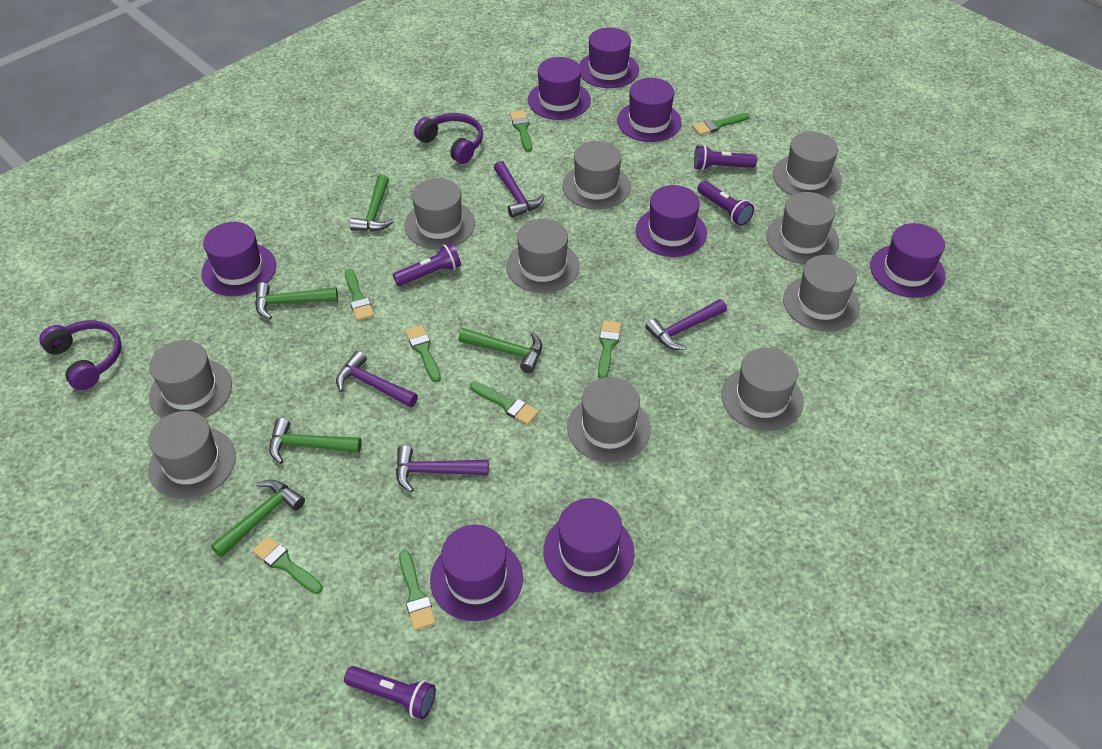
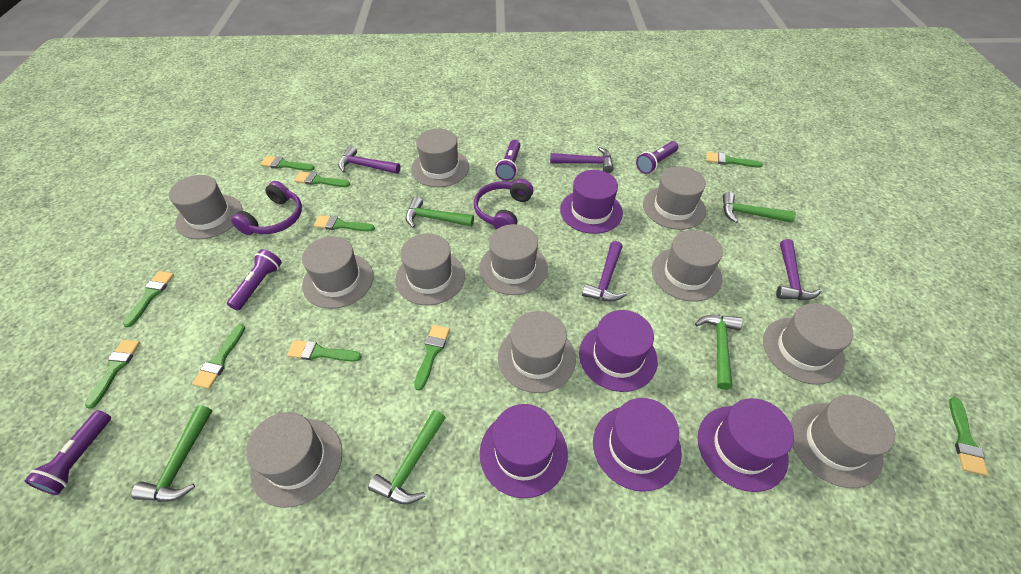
green brush: [252,536,323,594] [345,269,374,321] [399,550,436,630] [405,325,441,382] [470,382,539,425] [510,111,532,152] [598,320,621,378] [693,113,750,135] = 8 -> [85,340,140,409] [123,271,174,328] [192,324,245,389] [260,156,315,171] [287,340,362,362] [294,171,350,187] [314,215,375,231] [414,325,450,390] [706,152,763,168] [949,397,988,476] = 10
grey hat: [148,411,236,499] [149,340,232,418] [404,178,475,249] [506,219,580,293] [562,141,631,209] [567,377,651,463] [721,348,804,431] [767,192,839,264] [773,132,842,197] [783,255,860,332] = 10 -> [169,175,242,240] [246,412,342,508] [302,236,374,309] [395,233,465,305] [411,128,469,187] [479,224,548,295] [498,311,576,393] [643,166,706,230] [652,230,723,302] [763,303,853,385] [790,395,895,488] = 11
purple hat: [201,222,276,296] [430,525,523,621] [528,57,591,120] [543,498,634,593] [579,27,639,88] [617,78,682,142] [636,185,707,257] [870,223,946,298] = 8 -> [480,404,568,498] [560,170,623,234] [579,310,658,392] [593,398,682,492] [698,398,794,492] = 5

